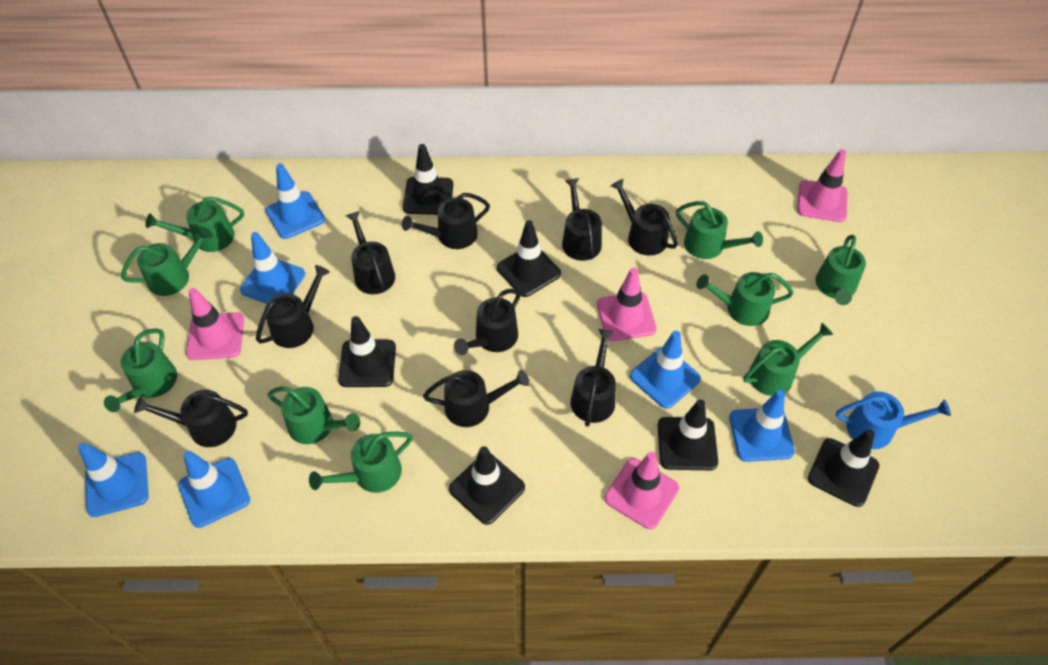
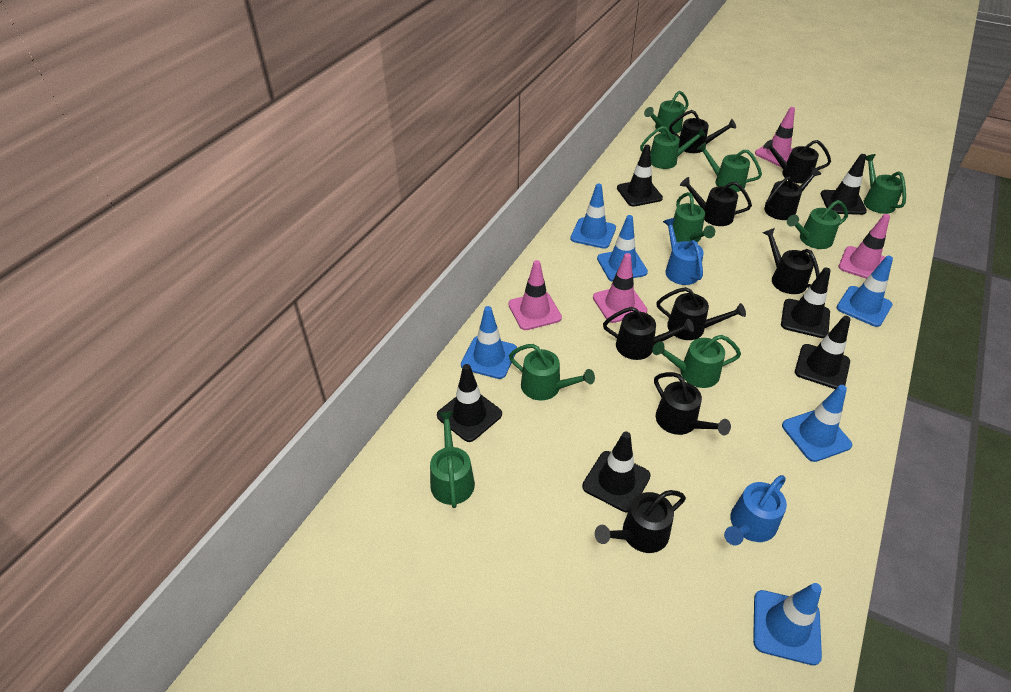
blue watering can: [836,391,951,449] = 1 -> [663,218,704,285] [724,475,787,545] = 2

